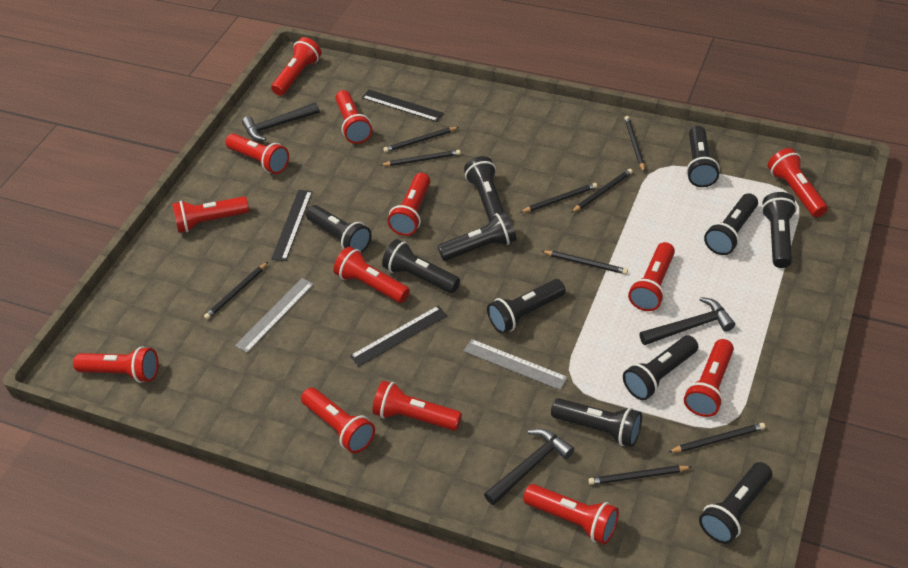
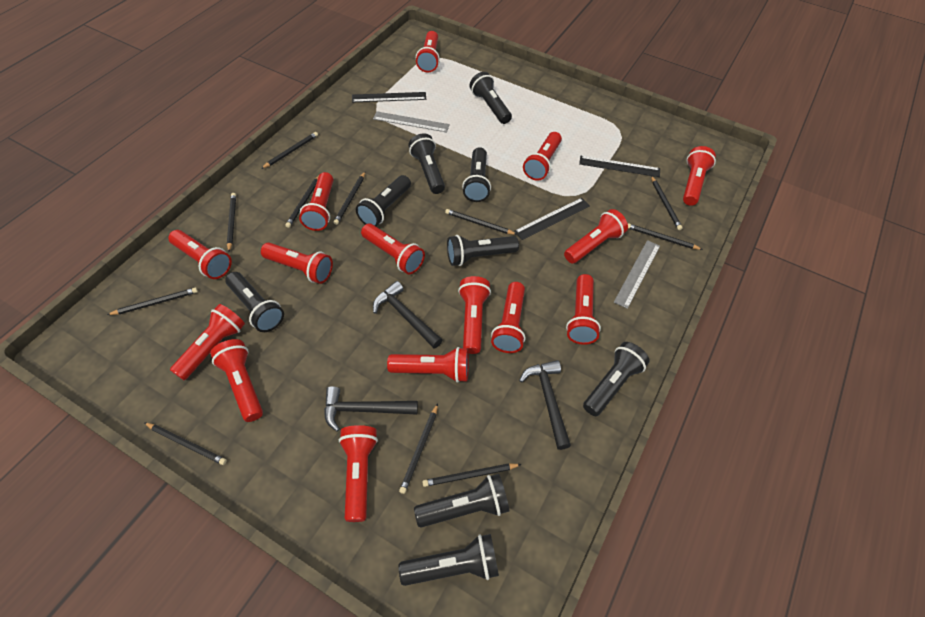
black flashlight: [306,205,372,253] [382,239,460,293] [438,211,516,261] [464,156,504,222] [487,279,566,334] [551,398,642,447] [623,335,698,400] [686,126,720,187] [699,462,772,544] [704,193,758,255] [761,192,797,268] = 11 -> [226,272,284,332] [356,175,411,226] [399,534,499,586] [408,133,445,194] [414,474,509,528] [447,235,519,266] [462,147,491,202] [469,72,512,124] [583,342,650,416] = 9
black pencil: [204,262,268,320] [381,150,461,166] [383,127,459,152] [520,183,597,213] [542,251,628,274] [571,169,633,213] [588,465,692,485] [624,116,645,172] [669,423,765,452] = 9 -> [107,288,198,315] [144,422,227,465] [227,193,236,252] [261,132,318,169] [285,175,319,228] [334,172,365,225] [399,404,438,494] [422,463,522,487] [445,209,517,235] [628,223,703,250] [651,176,682,230] = 11
red flashlight: [73,346,158,383] [172,196,249,233] [225,134,289,174] [271,37,321,96] [301,388,375,453] [334,247,410,303] [335,90,372,144] [372,381,462,431] [388,173,430,236] [523,484,619,544] [628,242,675,311] [684,339,734,417] [768,148,828,217] = 13 -> [168,230,232,279] [170,304,245,380] [210,339,263,422] [261,242,333,284] [299,172,333,231] [339,425,378,522] [361,223,425,274] [387,347,469,383] [416,31,440,72] [458,276,491,354] [491,282,525,353] [523,132,562,181] [564,209,628,264] [566,274,601,345] [683,146,716,206] = 15

